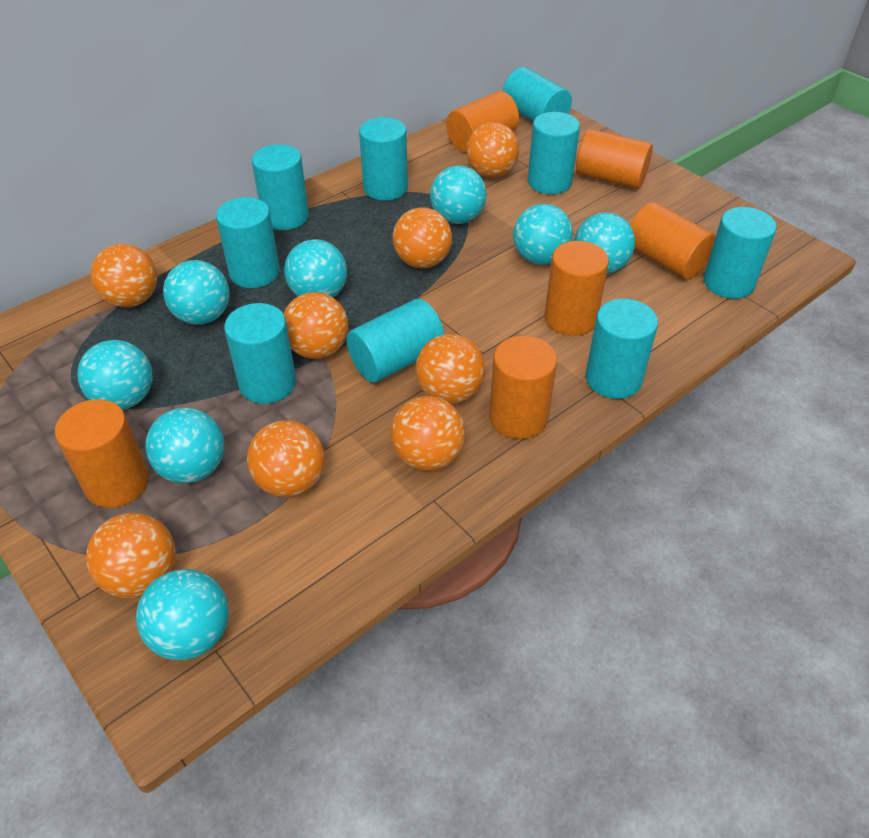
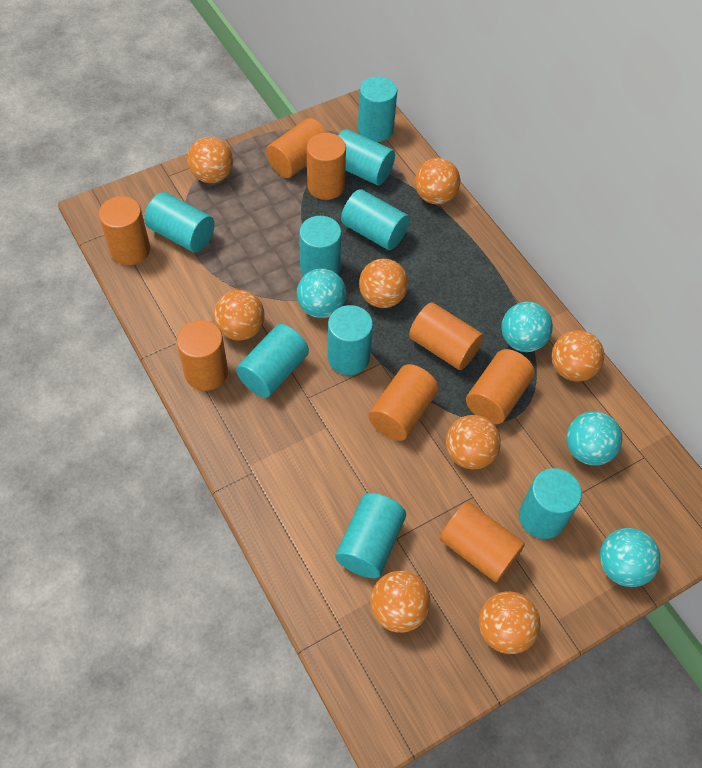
orange cylinder: [55,399,149,508] [446,91,519,153] [489,336,557,439] [544,241,609,336] [576,129,653,189] [630,202,716,280] = 6 -> [99,196,150,265] [177,320,228,391] [266,118,327,178] [307,133,346,200] [368,364,439,441] [409,302,483,370] [440,501,525,583] [466,349,535,424] = 8
turquoise ball: [77,340,153,410] [136,569,229,660] [145,408,224,484] [163,260,229,325] [284,239,347,297] [430,165,487,224] [513,204,573,265] [574,213,635,274] = 8 -> [297,269,346,318] [501,302,553,352] [566,411,623,465] [600,528,661,587] = 4

